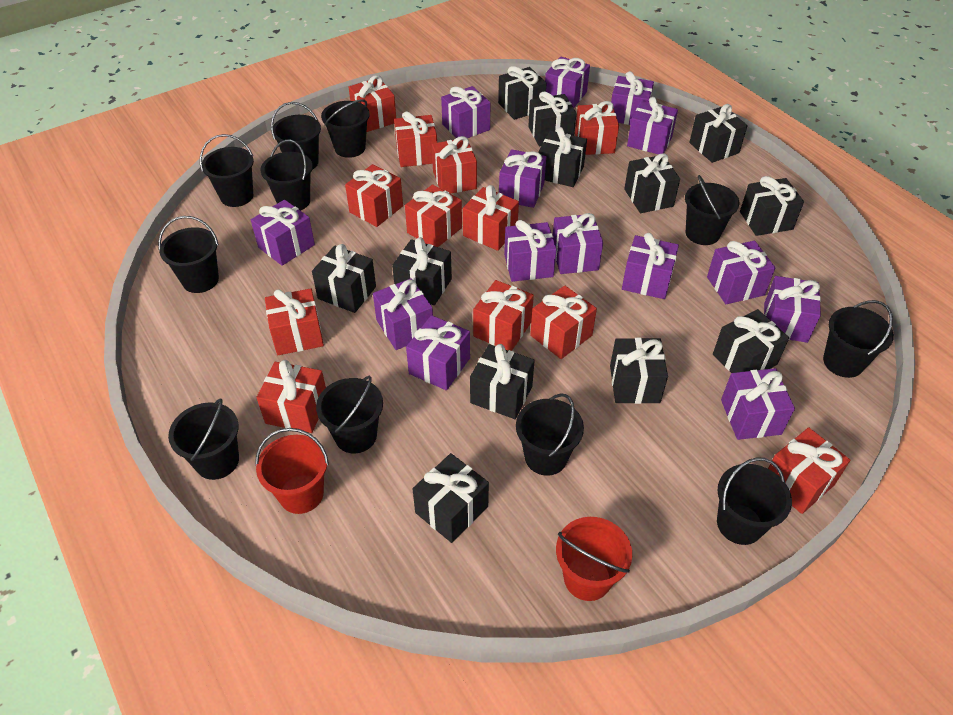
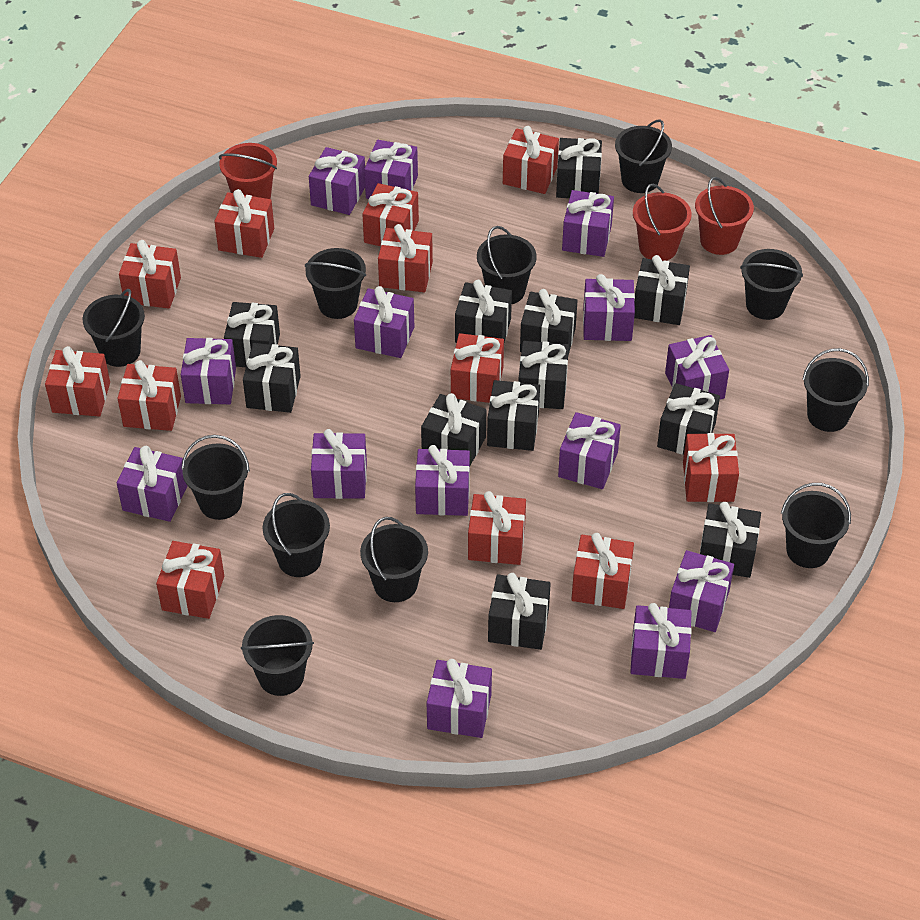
red bucket: [255,428,329,514] [556,517,632,601] = 2 -> [219,143,277,199] [633,184,692,261] [695,177,754,255] = 3

